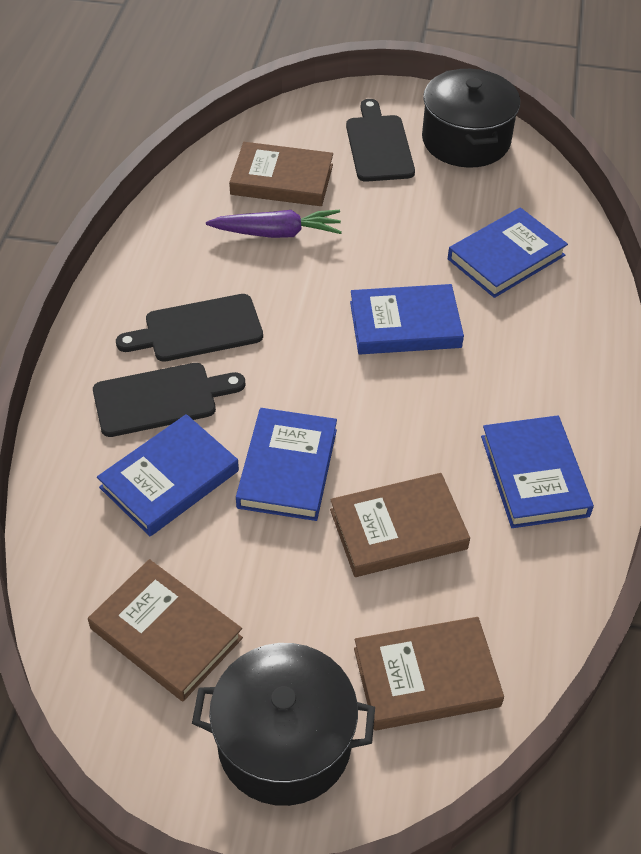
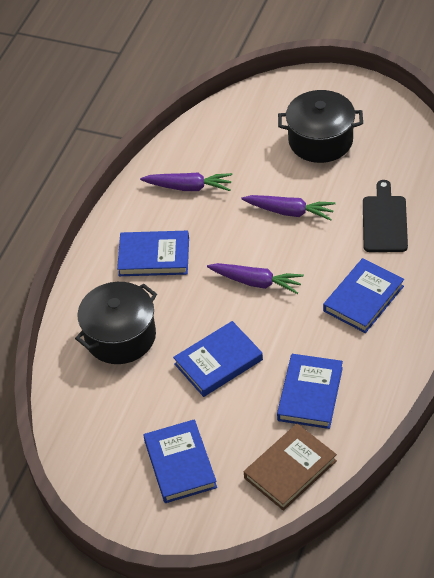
black cutting board: [93,363,246,437] [116,294,263,362] [346,99,415,182] = 3 -> [363,180,408,252] = 1
brown book: [88,559,243,701] [229,142,333,206] [330,473,470,577] [354,617,504,731] = 4 -> [244,424,337,511] = 1
purple carrot: [206,210,342,238] = 1 -> [140,172,232,191] [207,263,304,294] [241,195,336,221] = 3

